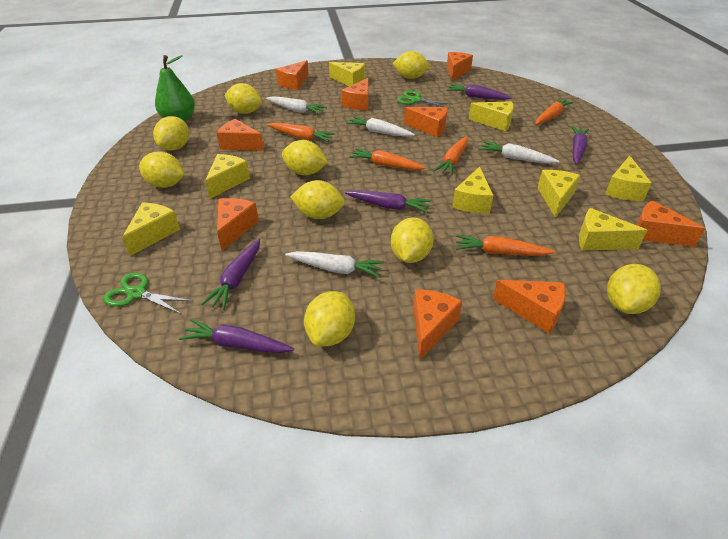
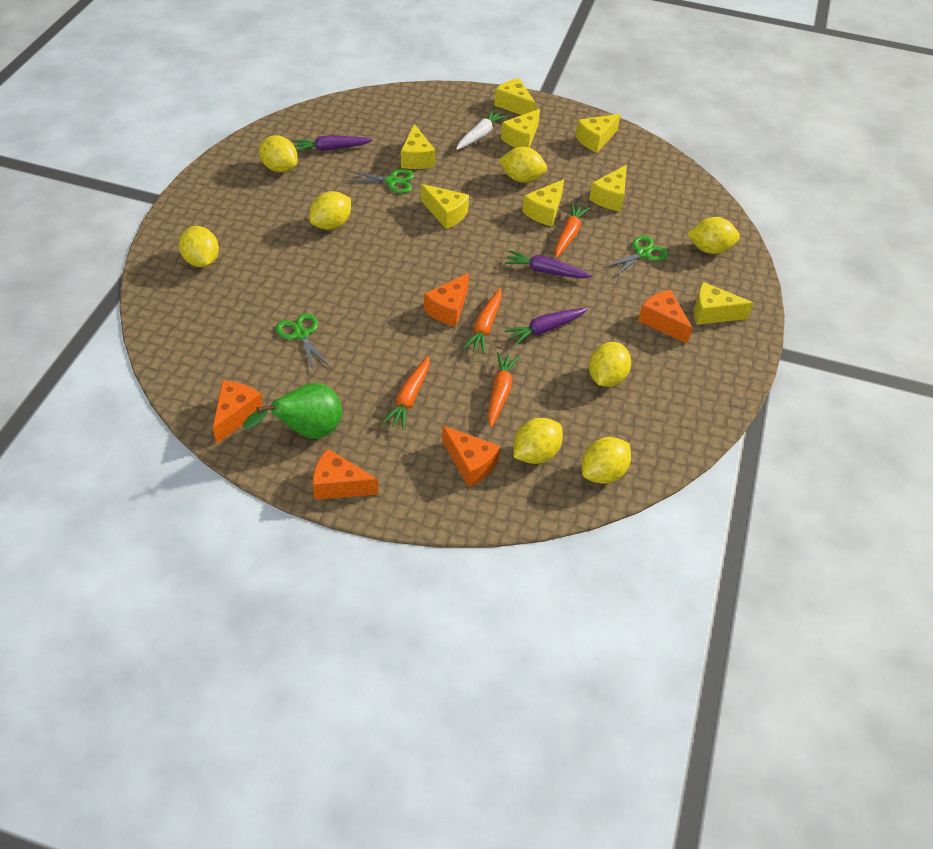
green scissors: [103,273,193,314] [397,91,452,109] = 2 -> [276,313,331,372] [346,169,414,193] [603,235,668,278] = 3
orange carrot: [268,123,335,142] [349,148,427,170] [434,136,468,175] [456,235,556,256] [535,98,574,125] = 5 -> [382,356,430,430] [463,288,502,354] [488,352,519,427] [555,203,590,258] = 4
orange cheese: [217,119,264,151] [217,198,259,251] [276,60,309,90] [342,78,368,110] [404,107,448,137] [413,289,462,360] [447,52,473,81] [493,280,566,334] [636,200,705,247] = 9 -> [213,380,263,443] [313,448,379,500] [424,273,469,327] [442,426,500,487] [638,289,693,344] = 5
purple carrot: [179,319,294,353] [201,239,260,310] [345,190,431,213] [447,84,512,100] [572,126,589,164] = 5 -> [293,135,373,152] [505,250,592,278] [505,308,588,345] = 3
white carrot: [266,96,327,114] [285,251,384,278] [346,116,415,137] [480,141,559,164] = 4 -> [456,109,507,150] = 1
yellow lemon: [139,151,184,188] [153,116,189,151] [224,83,262,114] [282,140,328,175] [290,180,345,219] [304,291,355,346] [391,217,434,263] [392,51,429,79] [607,264,661,314] = 9 -> [179,226,219,267] [259,135,298,172] [309,191,351,230] [498,147,547,183] [513,418,563,464] [582,437,631,484] [589,342,631,387] [687,217,740,254] = 8

